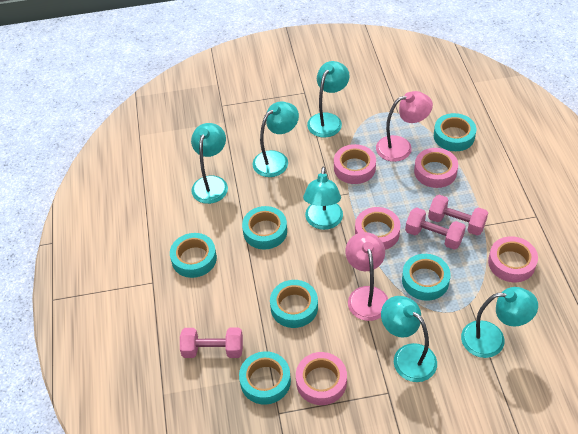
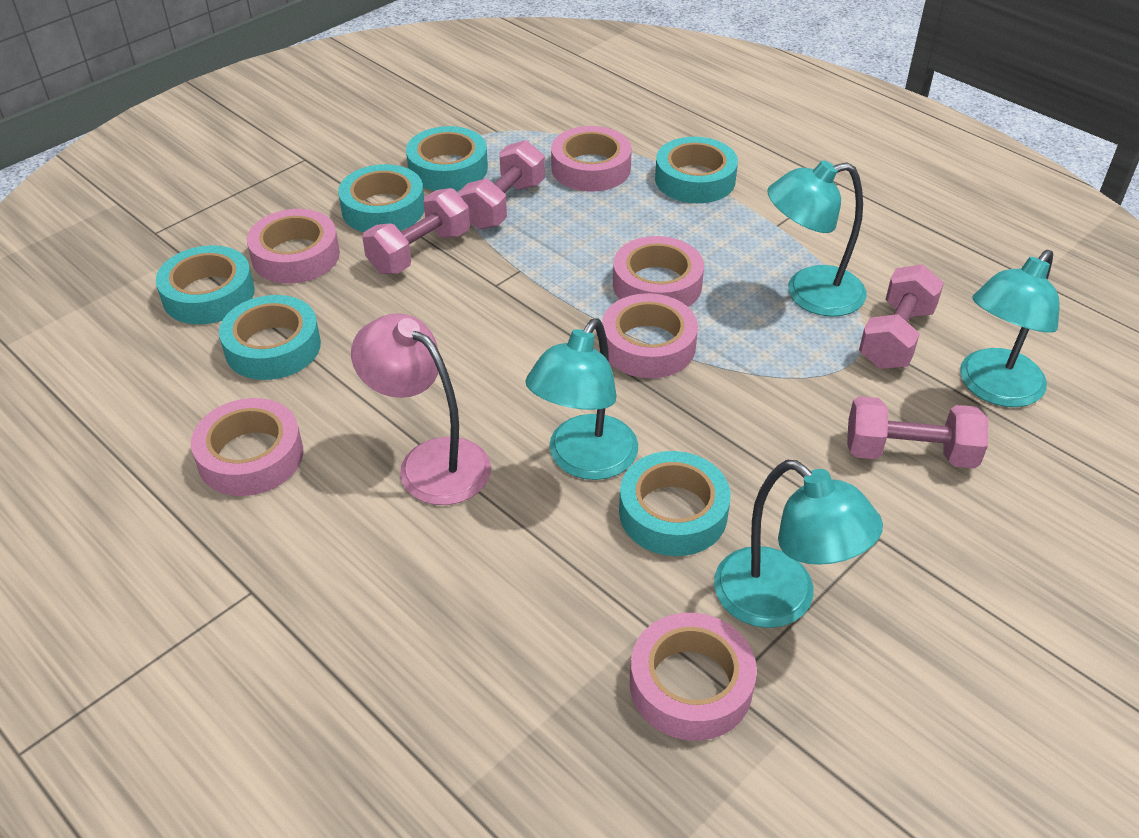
pink dumbbell: [180,327,243,358] [405,207,466,250] [428,195,488,236] = 3 -> [362,188,470,274] [459,140,545,230] [847,396,989,469] [859,264,944,369] = 4
pink lamp: [345,232,388,321] [376,91,433,162] = 2 -> [351,313,491,505] = 1
pink tape: [296,352,347,405] [334,144,376,184] [355,207,401,250] [414,148,458,188] [488,236,538,282] = 5 -> [191,398,303,496] [247,209,340,284] [551,126,632,192] [602,293,698,378] [613,236,704,307] [630,613,757,741] = 6
turquoise lamp: [191,123,228,204] [252,102,299,177] [303,166,343,230] [307,61,350,138] [381,296,437,382] [461,287,538,358] = 6 -> [525,319,638,480] [714,460,883,628] [767,160,866,317] [960,250,1060,407] = 4

